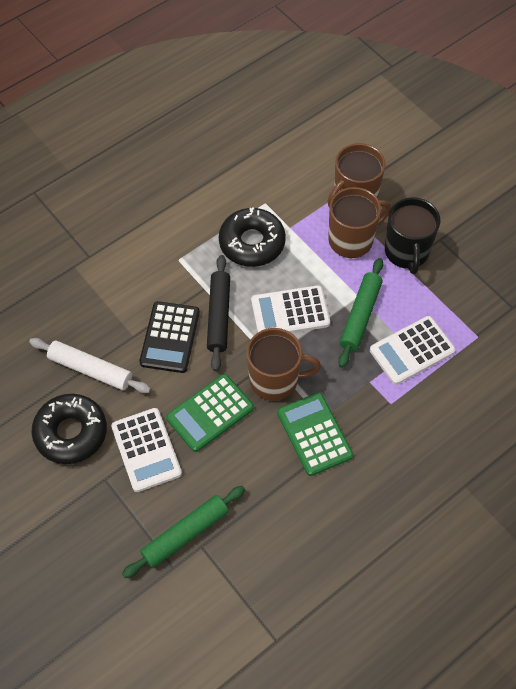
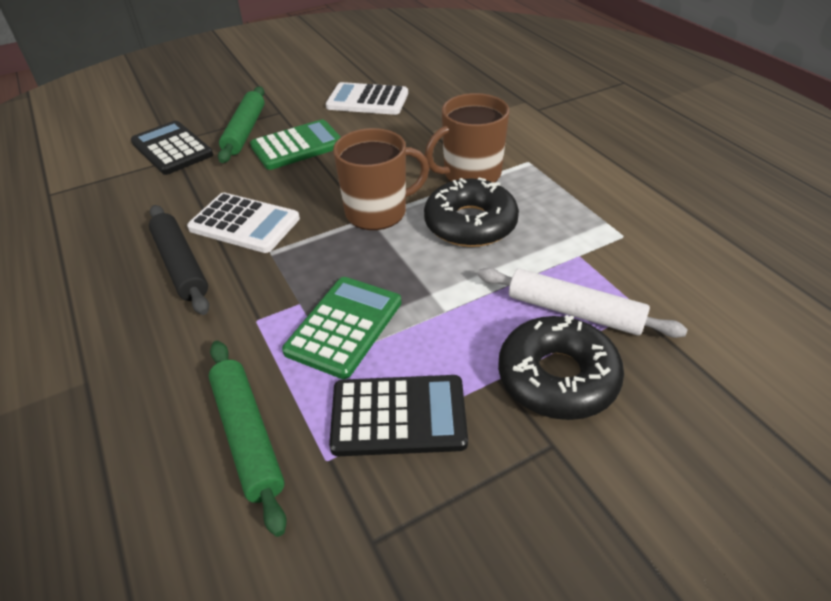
black calculator: [139,301,200,373] = 1 -> [131,121,213,175] [329,375,468,456] = 2
black mug: [385,197,440,274] = 1 -> none = 0
brown mug: [246,328,321,401] [328,143,385,207] [328,187,391,258] = 3 -> [333,128,429,230] [425,93,509,182] = 2
white calculator: [111,408,182,492] [251,285,330,333] [370,316,456,385] = 3 -> [187,193,300,253] [326,82,408,115] = 2

